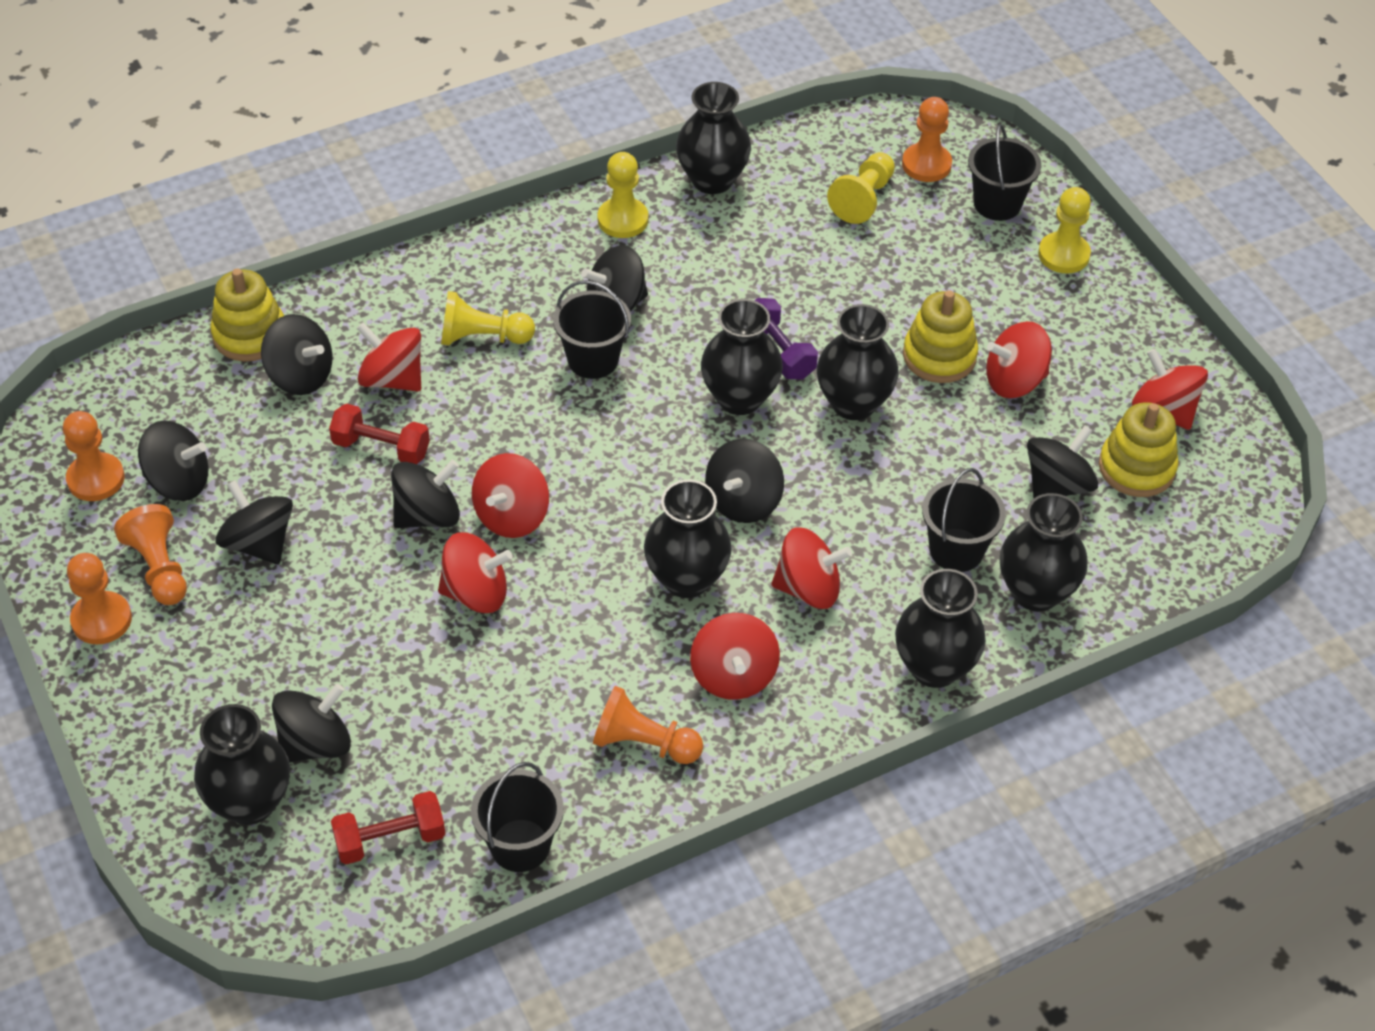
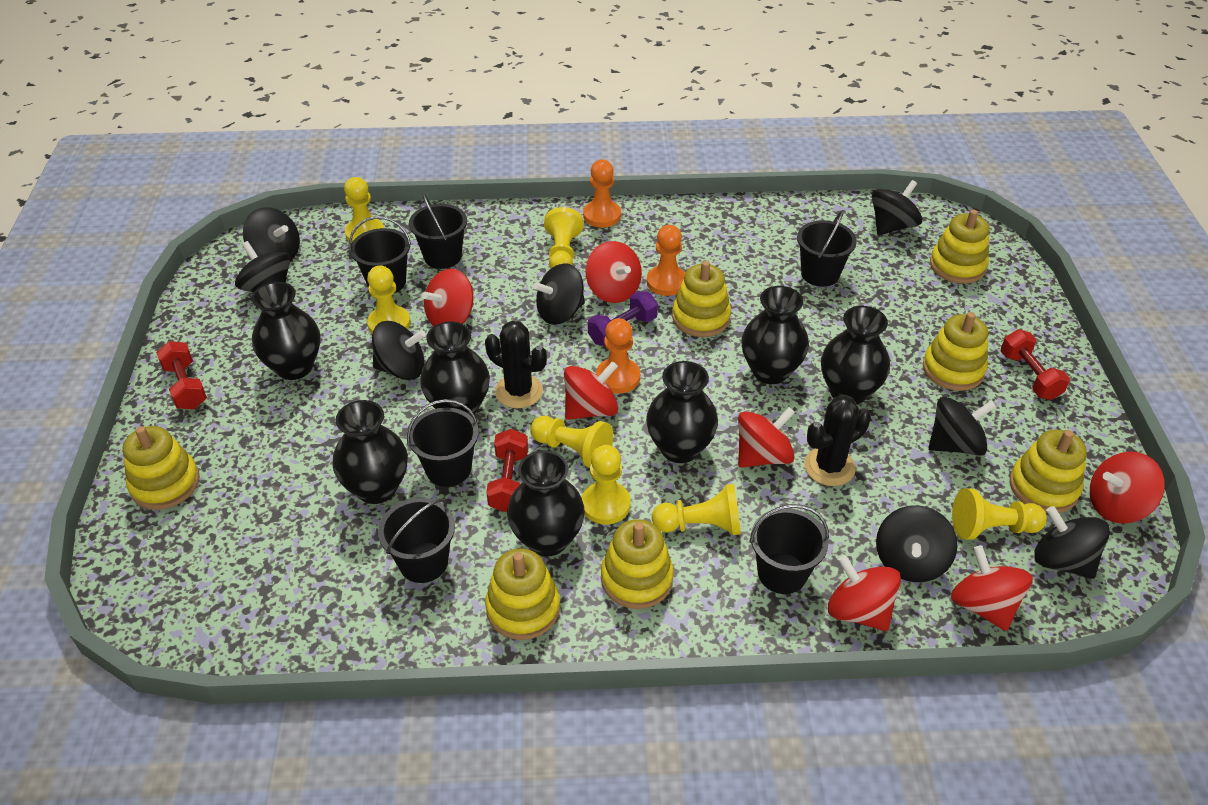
black bucket: [471,762,564,872] [553,280,631,379] [922,468,1006,572] [968,124,1041,221] = 4 -> [349,216,411,293] [378,498,455,583] [407,399,479,487] [409,194,467,269] [749,504,829,594] [797,211,857,287] = 6
black cactus: none = 0 -> [485,321,547,408] [804,395,871,486] = 2
orange pawn: [63,411,125,501] [67,553,132,644] [114,504,187,605] [593,686,703,764] [902,97,952,182] = 5 -> [583,159,621,228] [596,318,640,393] [647,225,685,296] = 3
red dumbbell: [329,404,430,464] [331,791,446,864] = 2 -> [156,341,207,409] [486,429,528,512] [1001,329,1070,400] = 3
yellow pawn: [441,291,535,346] [597,152,648,238] [827,152,895,224] [1038,187,1091,273] = 4 -> [344,177,384,243] [367,266,411,334] [530,416,613,468] [544,207,583,269] [581,445,631,524] [652,484,741,535] [952,488,1047,540] = 7
yellow stacking toy: [210,269,284,362] [903,290,978,383] [1099,402,1179,497] = 3 -> [123,426,200,510] [485,549,560,640] [601,519,674,609] [672,261,731,337] [923,312,988,391] [930,210,989,284] [1010,430,1087,513] = 7

